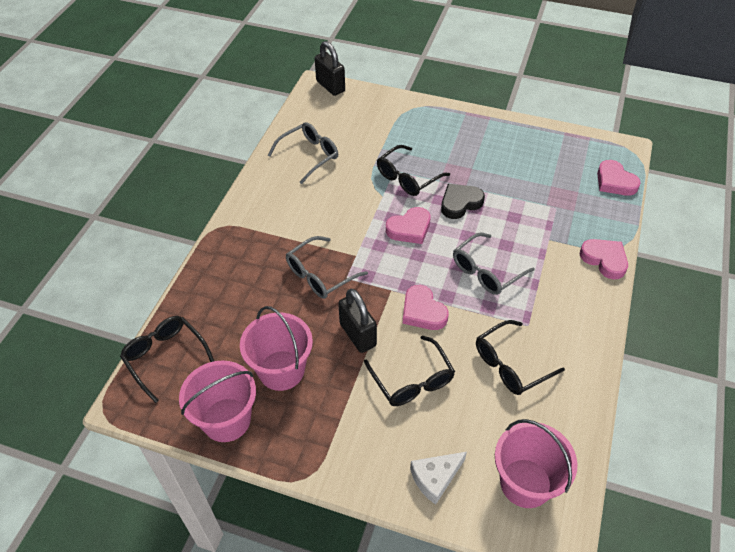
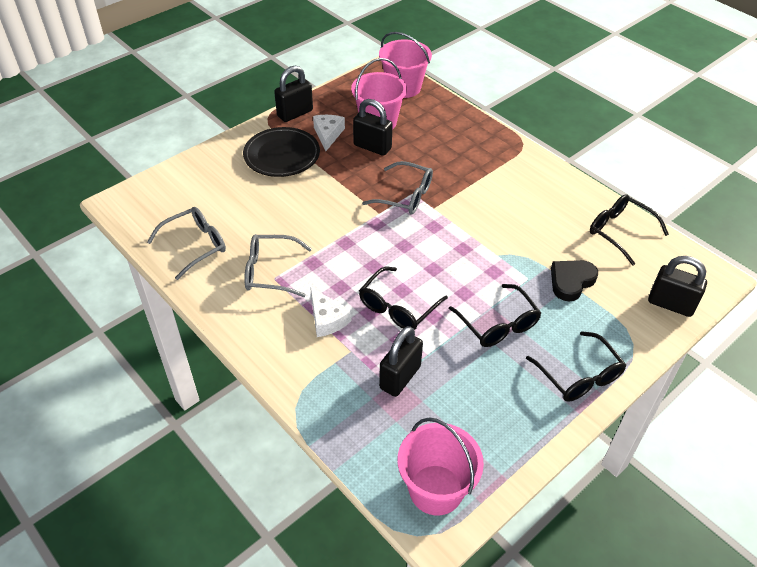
black padlock: [315,41,345,96] [338,289,377,353] = 2 -> [274,65,313,122] [353,99,393,156] [379,326,423,397] [648,256,707,317] = 4
black plate: none = 0 -> [243,127,320,177] = 1
pink heart: [386,207,431,244] [403,285,449,330] [579,239,628,280] [597,160,641,196] = 4 -> none = 0
white cheese: [410,452,467,505] = 1 -> [310,287,351,337] [313,115,345,151] = 2

